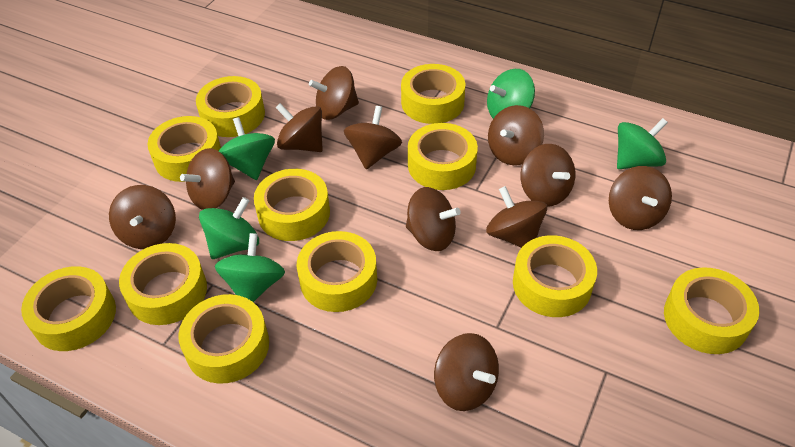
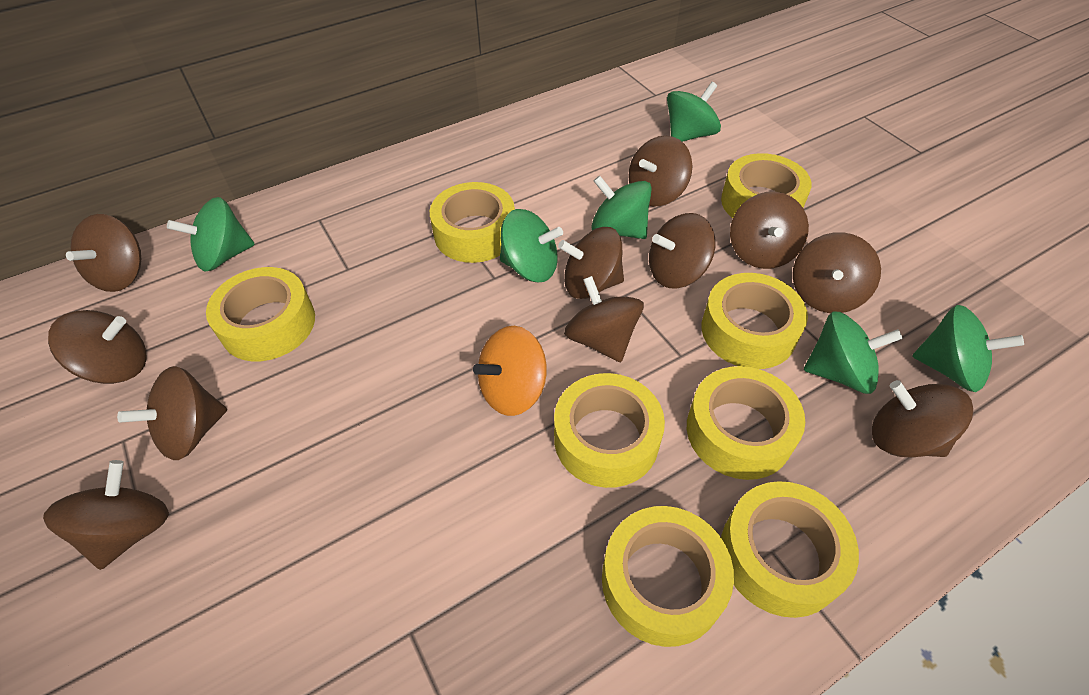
green spinning top: [199,197,259,259] [215,233,285,302] [219,117,275,180] [487,69,535,119] [617,118,668,169] = 5 -> [167,197,255,272] [500,209,563,282] [591,176,652,239] [667,82,721,142] [804,311,903,394] [913,305,1024,392] = 6
orange spinning top: none = 0 -> [473,326,547,416] = 1
yellow tape: [21,266,116,351] [119,243,207,325] [147,116,221,182] [178,294,269,384] [196,76,265,137] [254,169,330,241] [297,231,377,312] [401,64,465,124] [408,123,478,190] [513,235,597,317] [664,268,759,354] = 11 -> [206,267,315,361] [430,182,515,263] [554,373,665,488] [602,506,734,647] [687,366,805,480] [701,273,808,369] [721,153,812,218] [721,481,859,618] = 8

